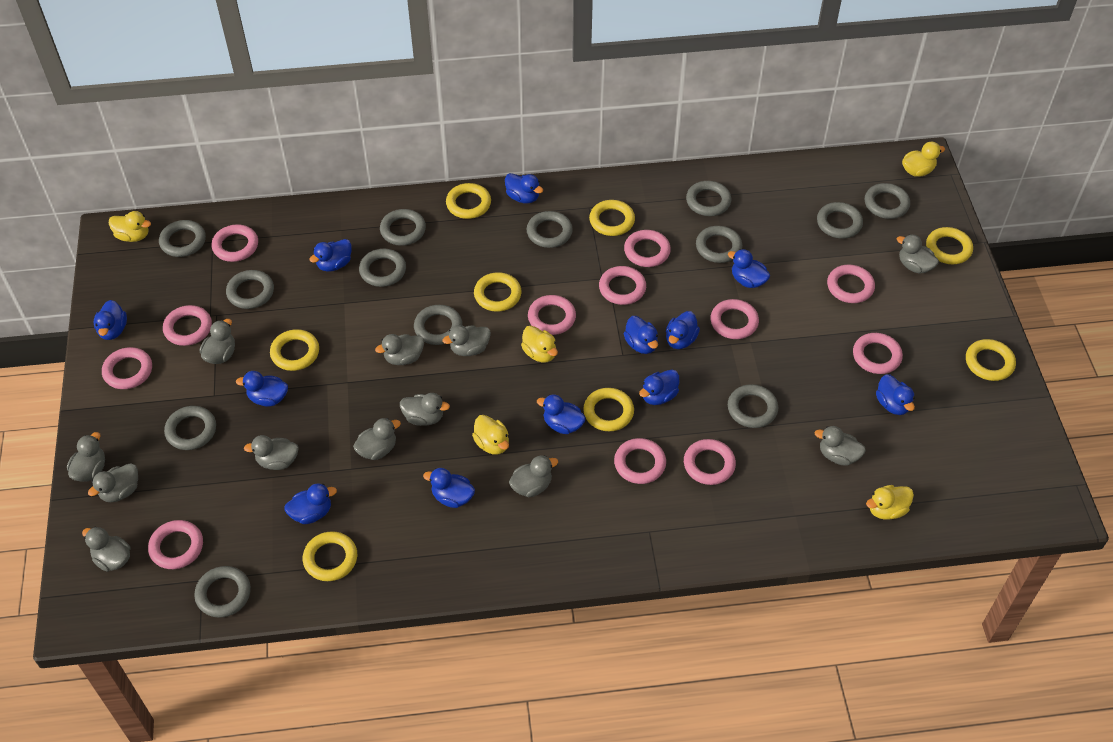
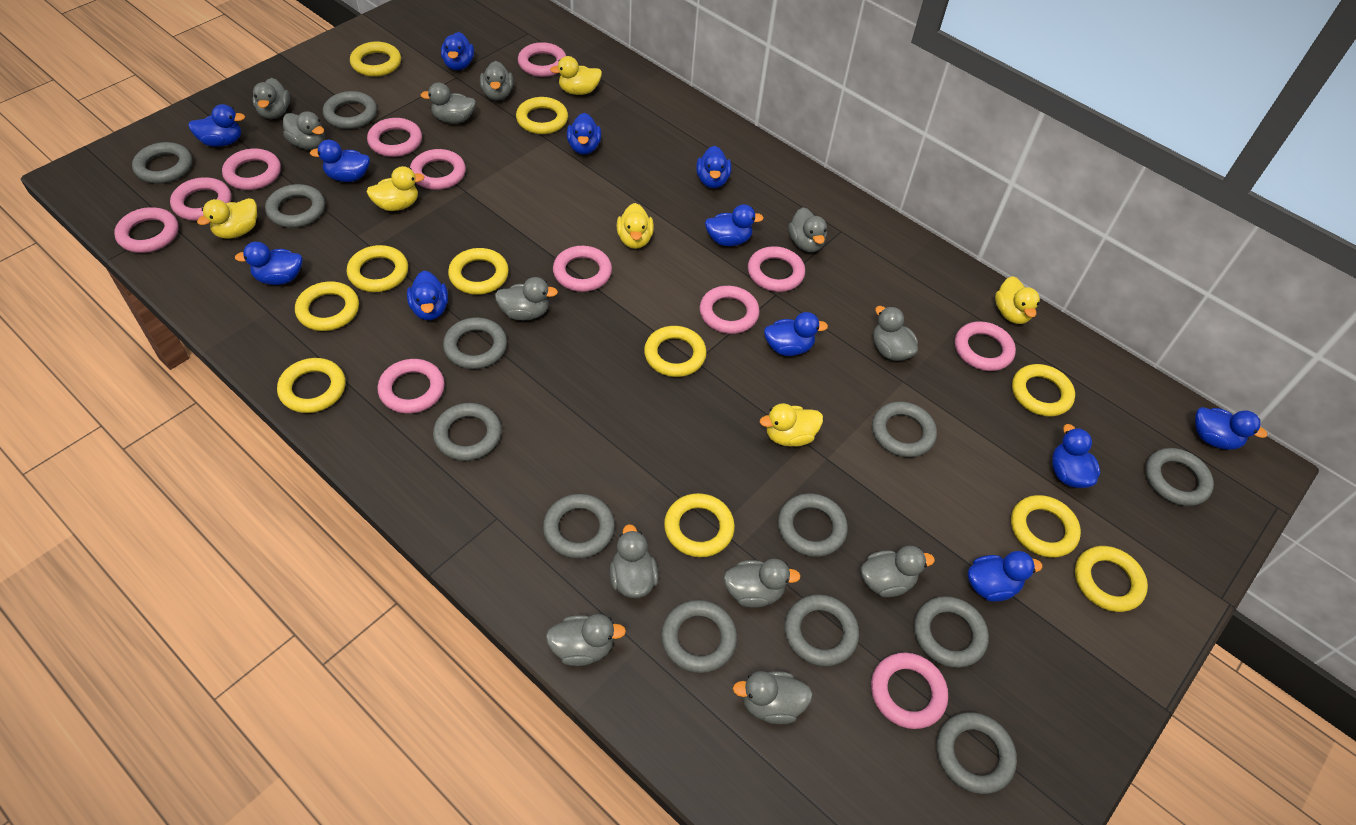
yellow duck: [109,211,151,242] [472,415,509,455] [521,326,558,362] [866,485,914,520] [902,142,945,176] = 5 -> [197,198,257,239] [366,166,425,211] [550,56,602,95] [617,203,654,249] [760,403,823,446] [995,276,1040,324] = 6
yellow ring: [270,329,319,371] [303,531,357,581] [446,183,491,219] [474,272,521,312] [583,388,634,431] [589,200,635,236] [926,227,973,264] [966,339,1016,381] = 8 -> [277,358,345,413] [295,281,359,331] [346,245,408,292] [350,42,401,77] [448,248,509,295] [516,97,568,134] [644,326,707,377] [664,493,735,557] [1011,495,1081,558] [1012,364,1075,416] [1075,546,1148,612] = 11

